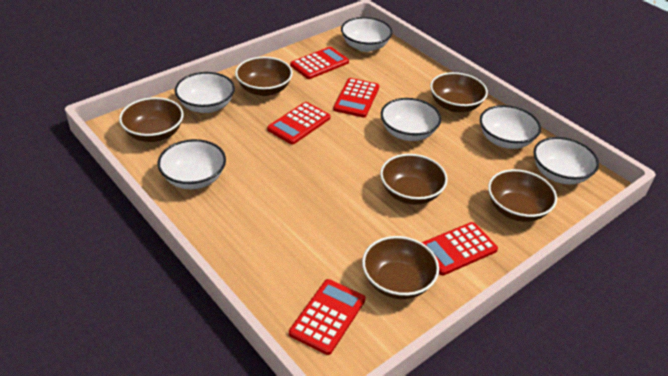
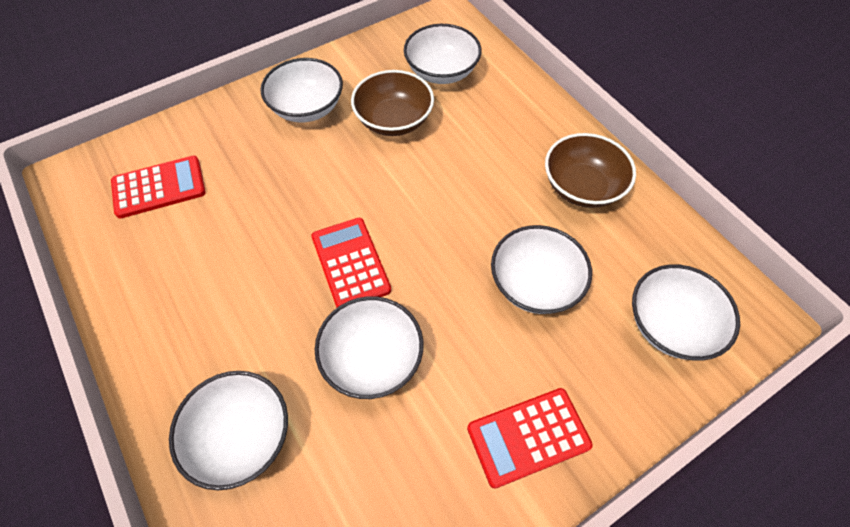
brown bowl: [119,97,184,142] [235,57,293,96] [362,236,439,299] [380,154,448,205] [430,72,488,112] [488,169,557,222] = 6 -> [351,70,434,136] [545,133,636,208] = 2
red calculator: [267,102,331,145] [289,279,366,355] [290,47,349,79] [333,78,379,118] [422,222,498,276] = 5 -> [111,156,206,219] [311,218,391,308] [467,388,593,488] = 3

